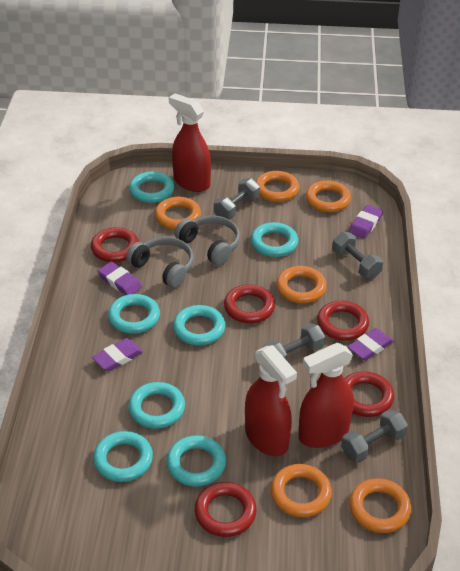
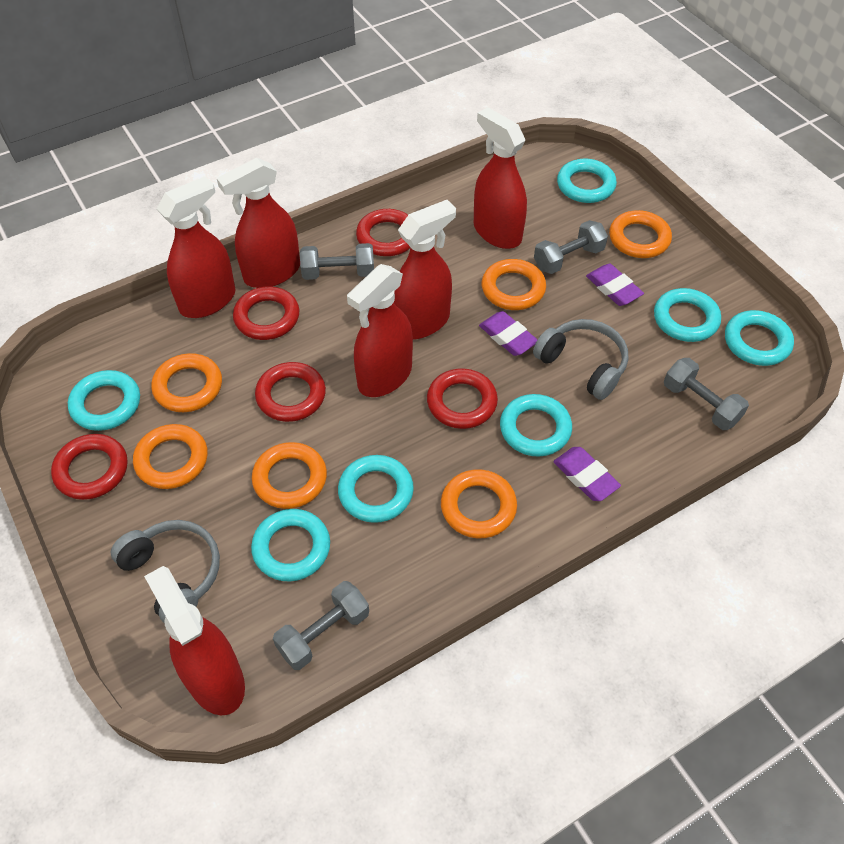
purple eraser: [92,338,143,371] [98,262,142,295] [347,328,394,361] [349,205,383,239] = 4 -> [479,311,538,356] [553,447,621,501] [586,264,644,306] = 3
red spray bottle: [169,93,211,192] [245,345,297,456] [299,343,354,448] = 3 -> [144,566,245,715] [157,176,236,318] [217,158,300,288] [347,264,413,397] [394,200,456,339] [474,107,527,249] = 6

